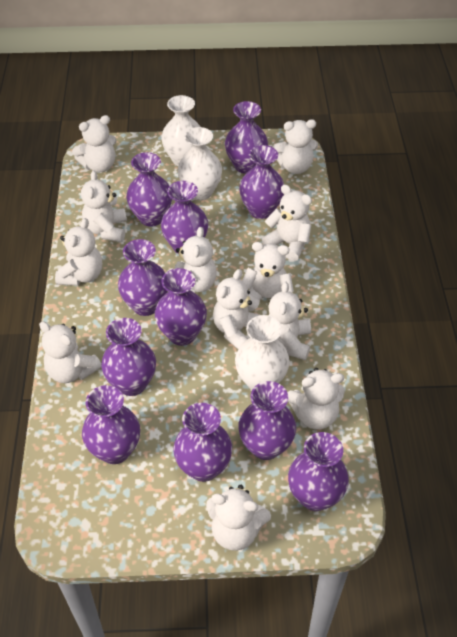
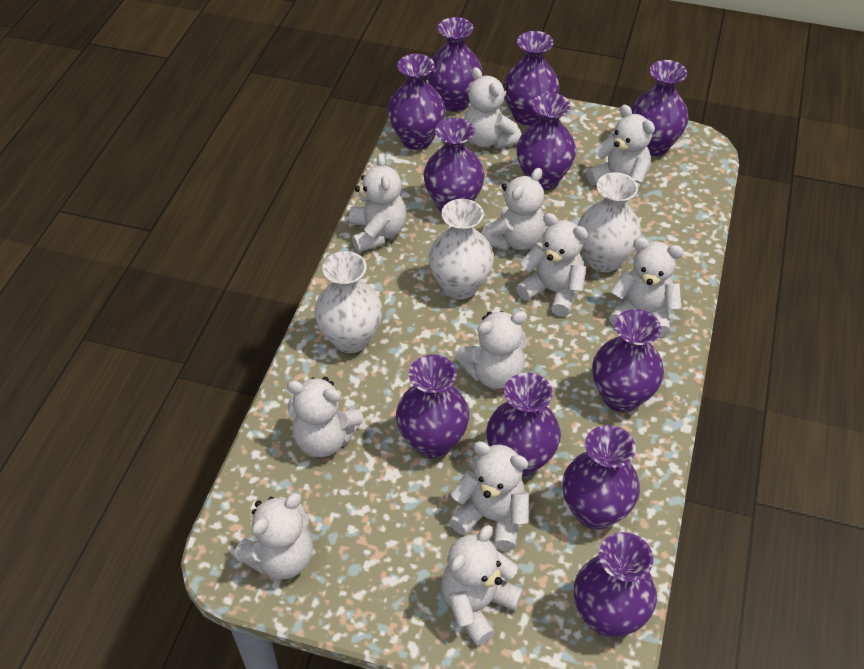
white teddy bear: [39,321,101,383] [55,218,102,286] [72,115,117,172] [81,170,127,242] [174,227,217,293] [206,485,271,551] [213,269,260,349] [242,242,294,311] [262,185,312,262] [268,282,311,360] [273,119,318,174] [287,368,345,430] = 12 -> [234,493,313,579] [287,377,364,457] [349,154,406,253] [441,525,523,646] [449,441,529,551] [456,311,527,389] [464,67,521,149] [481,168,545,251] [516,213,588,317] [586,105,655,203] [609,237,684,338] = 11

